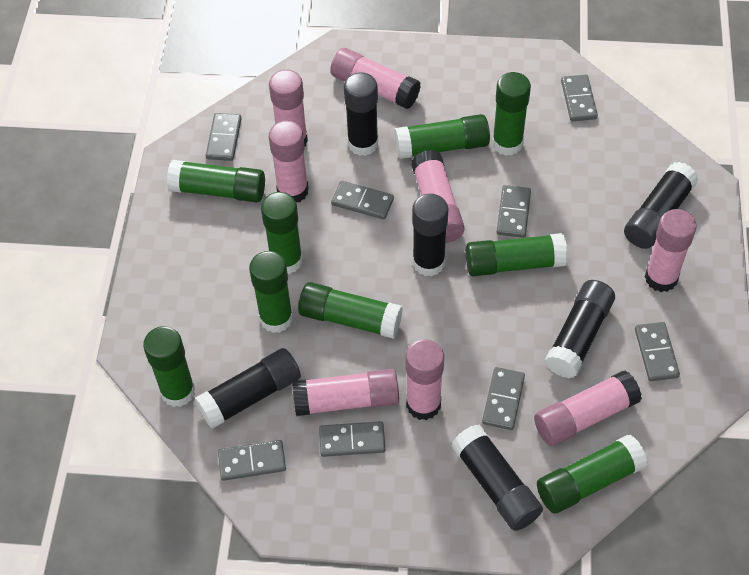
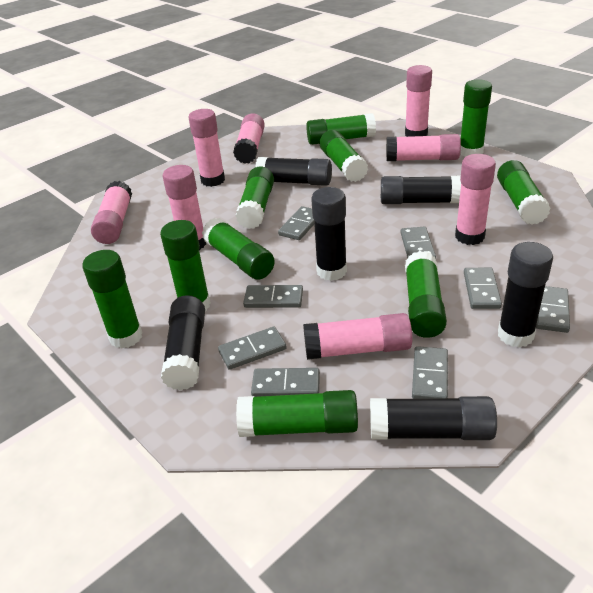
green glue stick: [143,326,195,407] [167,160,265,202] [249,251,293,333] [261,192,303,274] [298,282,403,339] [394,114,490,159] [466,233,568,276] [492,72,531,156] [537,434,648,514] = 9 -> [82,250,143,349] [160,220,211,311] [202,218,275,279] [235,167,274,229] [236,390,358,437] [306,113,376,145] [320,130,368,182] [405,251,447,338] [460,79,492,157] [497,160,550,225] = 10

